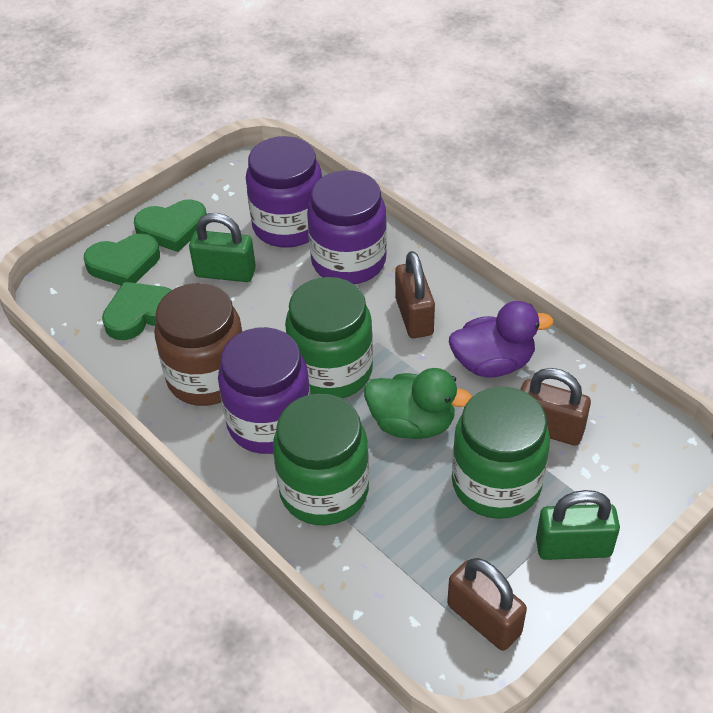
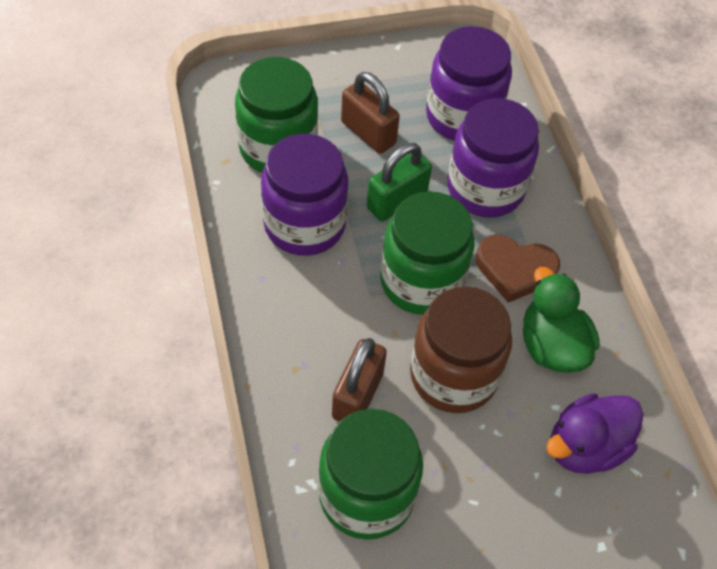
brown heart: none = 0 -> [476,234,560,303] = 1
brown padlock: [395,251,435,338] [447,558,527,651] [520,368,591,446] = 3 -> [332,338,387,421] [341,72,400,154] = 2
green heart: [84,233,160,285] [102,282,172,340] [134,199,207,252] = 3 -> none = 0
green padlock: [189,213,256,282] [536,490,620,560] = 2 -> [367,143,432,221] = 1

